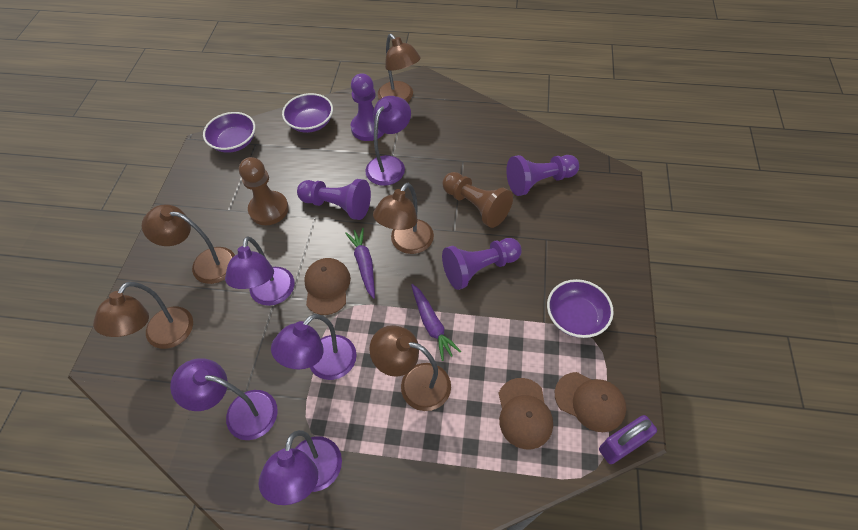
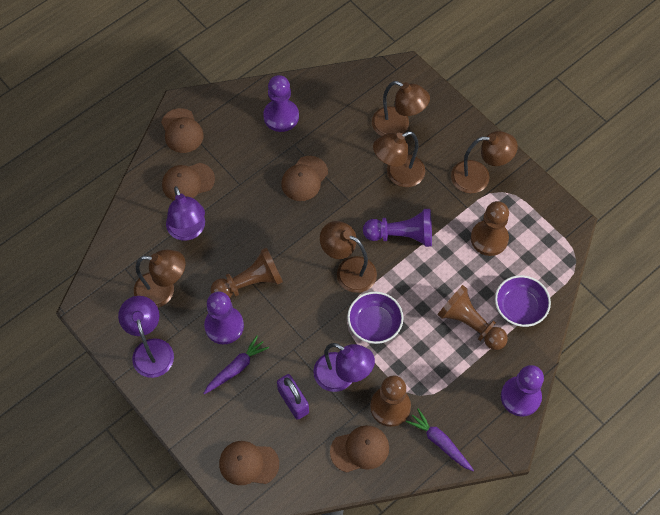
brown cap: [304,258,351,315] [499,378,553,449] [555,372,626,432] = 3 -> [161,108,204,153] [162,163,215,201] [219,441,279,485] [281,156,328,201] [330,425,389,473] = 5
brown pawn: [239,157,289,225] [442,172,513,228] = 2 -> [211,247,283,298] [370,375,411,427] [437,285,508,350] [471,201,509,256] = 4
purple bowl: [203,112,255,153] [282,93,333,133] [547,279,614,338] = 3 -> [347,292,404,344] [495,275,551,327] = 2
purple lamp: [170,358,278,440] [225,236,294,306] [258,430,342,505] [271,314,357,380] [365,96,411,186] = 5 -> [118,296,174,378] [166,186,205,241] [313,343,375,392] = 3

